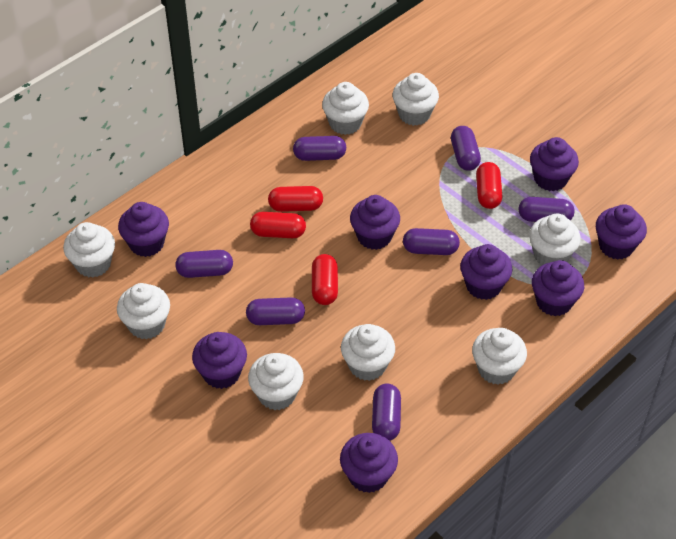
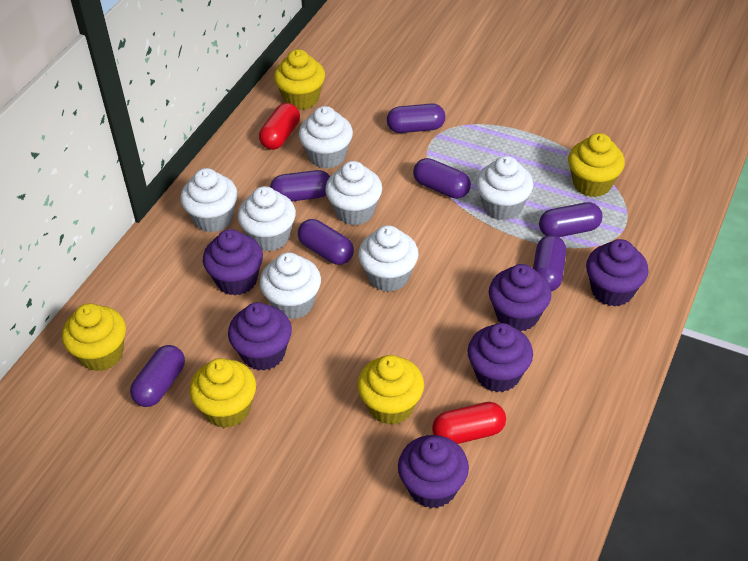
purple cupcake: [118,202,169,257] [192,332,247,389] [340,433,398,493] [350,195,400,250] [460,244,512,300] [530,137,579,191] [532,260,584,316] [596,204,647,260] = 8 -> [203,229,263,295] [228,302,292,371] [398,435,469,508] [467,323,533,392] [489,264,552,331] [586,239,649,307] = 6
red capsule: [250,212,306,238] [268,186,323,212] [312,254,338,305] [476,162,503,209] = 4 -> [259,103,300,150] [432,402,506,444] = 2
white cupcake: [63,222,115,278] [117,283,170,339] [248,353,304,410] [322,82,369,135] [341,324,395,381] [392,73,439,126] [472,328,527,385] [529,213,581,265] = 8 -> [180,168,238,233] [238,186,296,251] [260,252,321,320] [299,106,353,169] [325,161,382,225] [358,225,419,292] [476,156,533,220] = 7
yellow cupcake: none = 0 -> [62,303,126,371] [189,358,256,428] [274,49,325,110] [357,355,424,425] [568,133,625,197] = 5

